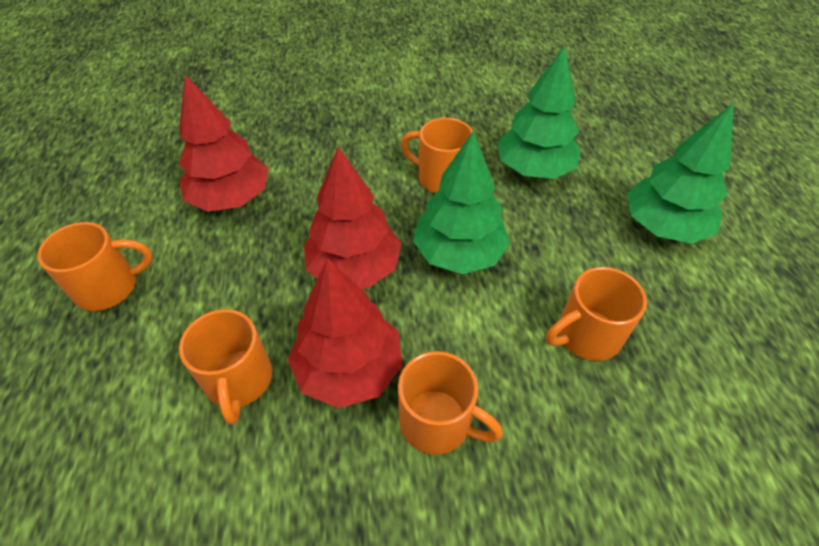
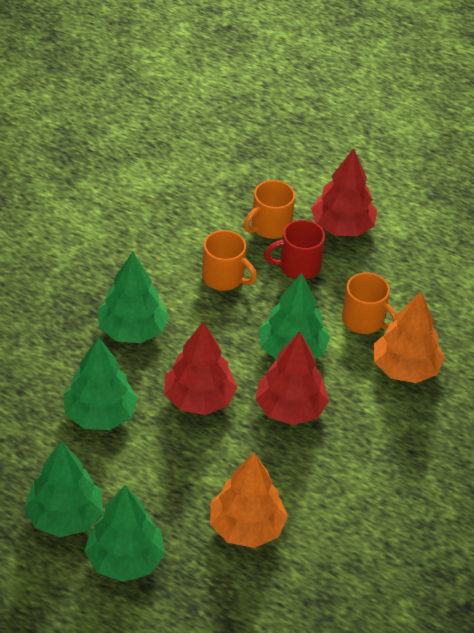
green tree: [413,131,510,274] [497,46,581,179] [627,103,733,244] = 3 -> [24,441,103,537] [63,337,138,430] [84,485,165,582] [98,252,169,343] [259,273,330,360] = 5
orange mug: [37,222,152,311] [179,309,272,425] [398,351,503,455] [401,118,473,193] [546,267,647,361] = 5 -> [202,230,257,291] [244,180,295,239] [342,273,397,334] = 3
orange tree: none = 0 -> [210,452,288,548] [374,292,445,383] = 2
red mug: none = 0 -> [264,220,325,280] = 1

